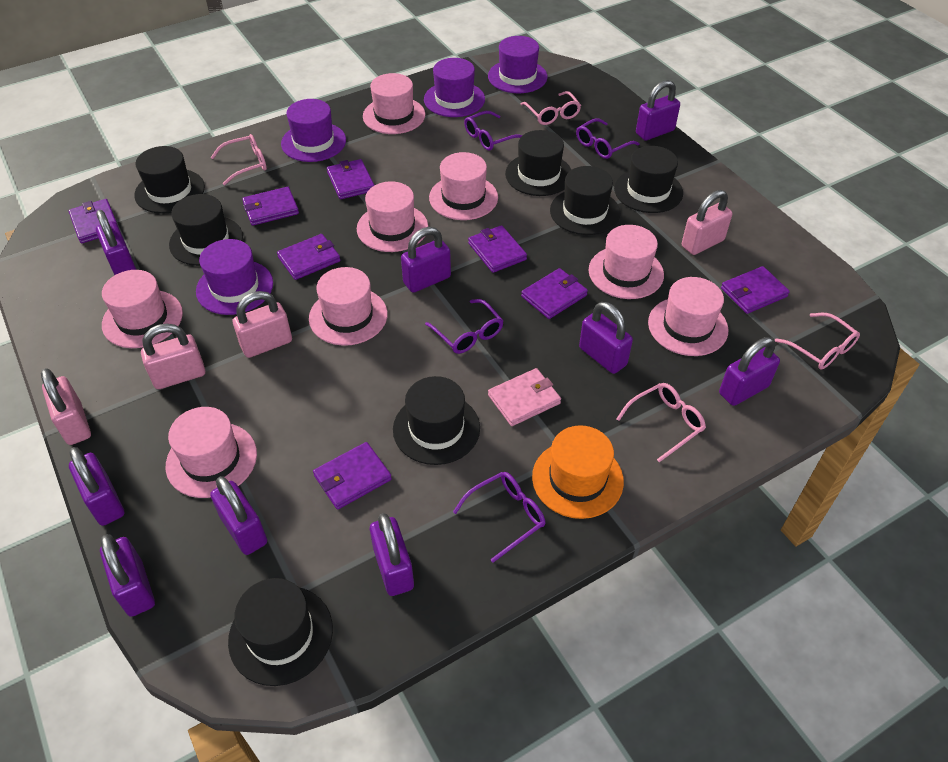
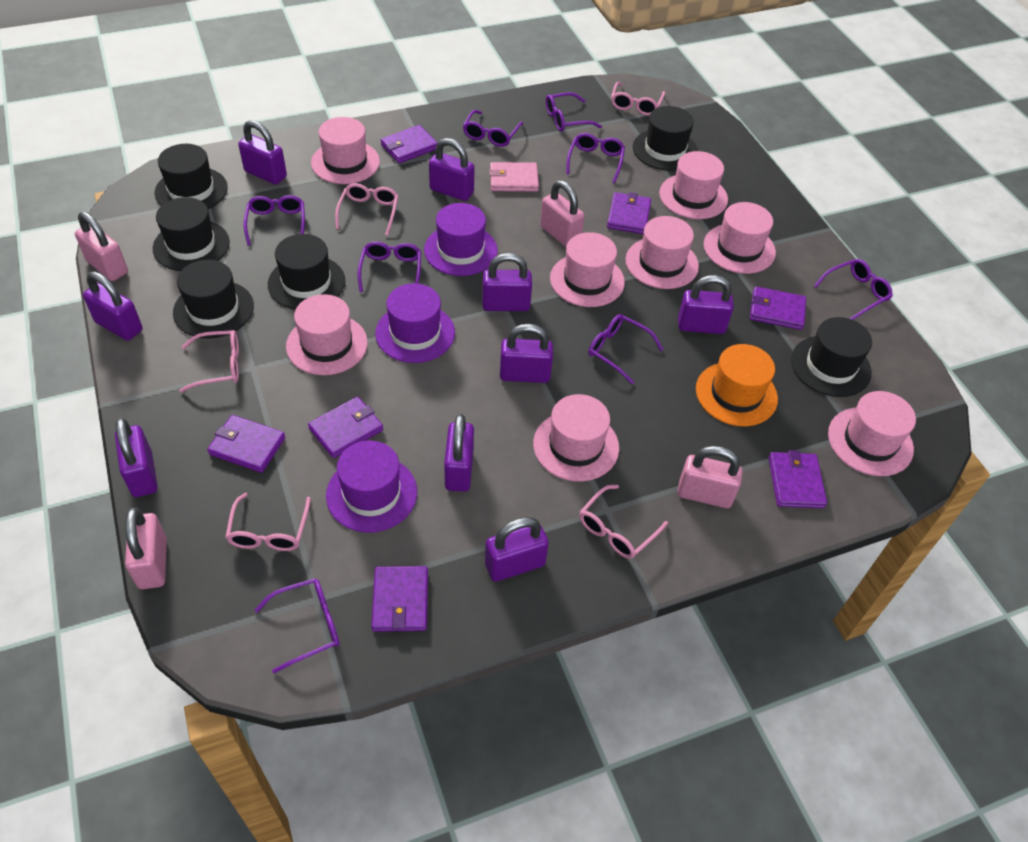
black hat: [134,146,205,214] [169,194,243,266] [228,578,333,686] [393,376,480,465] [505,130,571,196] [550,166,620,235] [614,146,683,213] = 7 -> [153,197,230,271] [154,144,228,209] [173,260,254,339] [268,234,345,310] [633,106,698,171] [791,317,872,397] = 6
pink glasses: [211,134,267,185] [520,91,581,125] [616,383,706,462] [775,313,860,370] = 4 -> [179,330,239,393] [225,493,311,551] [335,183,399,236] [579,485,668,559] [611,82,665,116] = 5
purple glasses: [425,299,503,354] [453,472,545,562] [464,111,522,151] [576,118,640,159] = 4 -> [244,195,305,246] [255,578,340,673] [358,242,421,292] [463,110,523,147] [546,92,602,131] [566,133,625,183] [588,314,664,384] [814,259,893,320] = 8
purple hat: [196,239,273,315] [281,99,346,162] [424,58,485,117] [488,36,548,93] = 4 -> [326,441,417,533] [375,283,455,363] [424,203,498,276] = 3
purple wallet: [69,199,117,243] [242,187,299,226] [277,234,340,280] [313,442,392,510] [327,159,375,199] [468,225,527,273] [521,268,588,319] [721,266,790,314] = 8 -> [207,415,285,473] [308,396,383,458] [371,566,428,632] [381,125,437,163] [607,192,651,234] [750,286,806,330] [769,450,827,508] = 7

